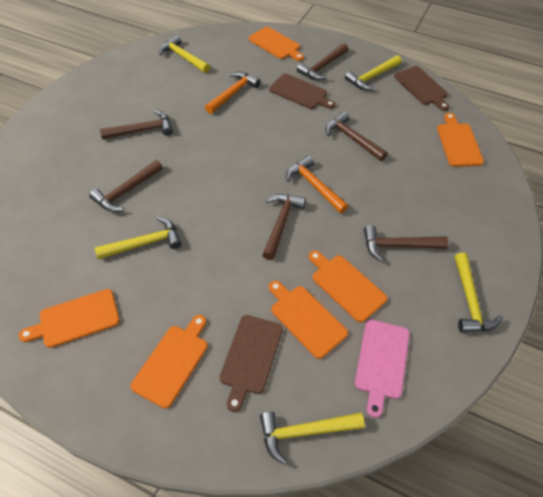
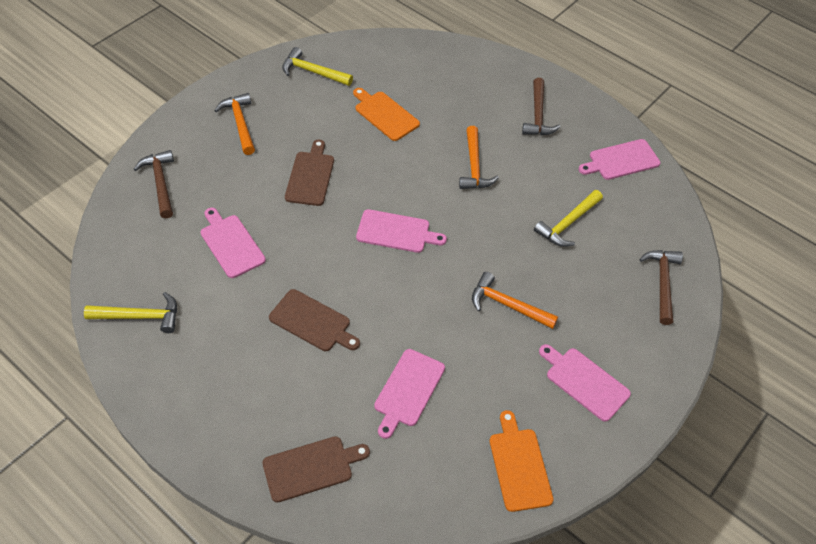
brown hammer: [89,160,163,212] [100,110,173,139] [262,194,306,260] [297,43,348,80] [325,112,387,161] [364,225,449,262] = 6 -> [134,150,174,218] [522,78,561,135] [639,250,683,325] = 3
orange cutting board: [19,289,120,348] [131,315,208,409] [249,27,304,61] [269,280,348,359] [309,250,387,323] [437,113,484,167] = 6 -> [353,88,420,141] [490,410,553,512] = 2
orange hammer: [205,72,260,114] [286,155,348,213] = 2 -> [214,93,255,155] [459,126,499,189] [472,272,558,329] = 3
pink cutting board: [355,320,410,418] = 1 -> [200,208,266,278] [356,209,447,253] [374,349,445,439] [539,344,631,422] [578,139,661,180] = 5
yellow hammer: [95,217,182,259] [159,35,210,73] [260,411,365,464] [345,55,402,90] [455,253,503,333] = 5 -> [84,292,177,333] [282,47,353,86] [534,190,603,247] = 3

